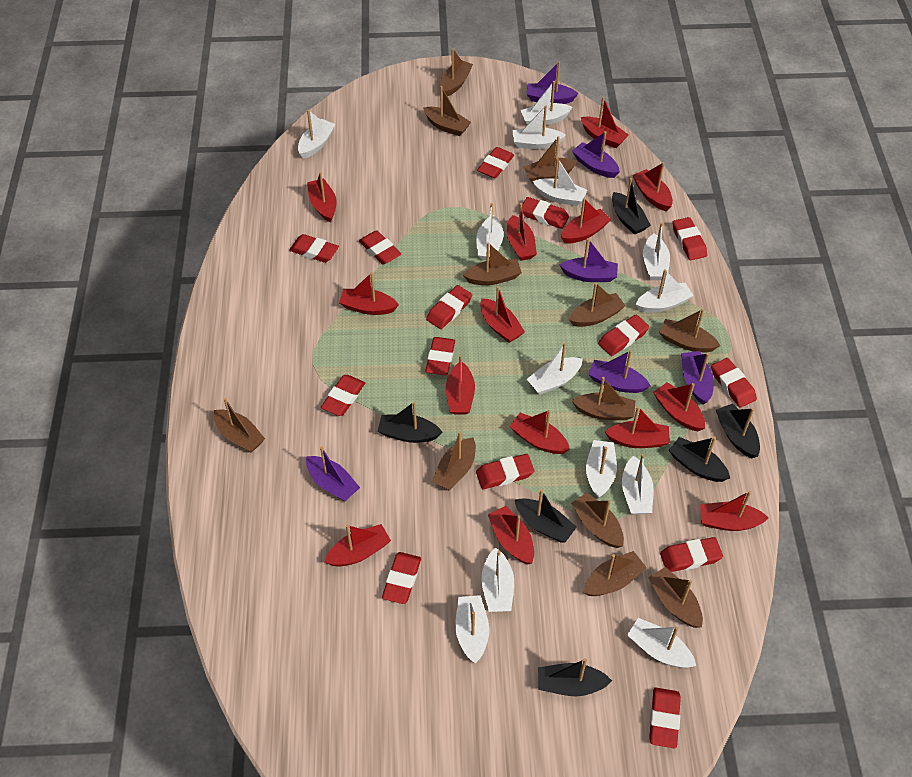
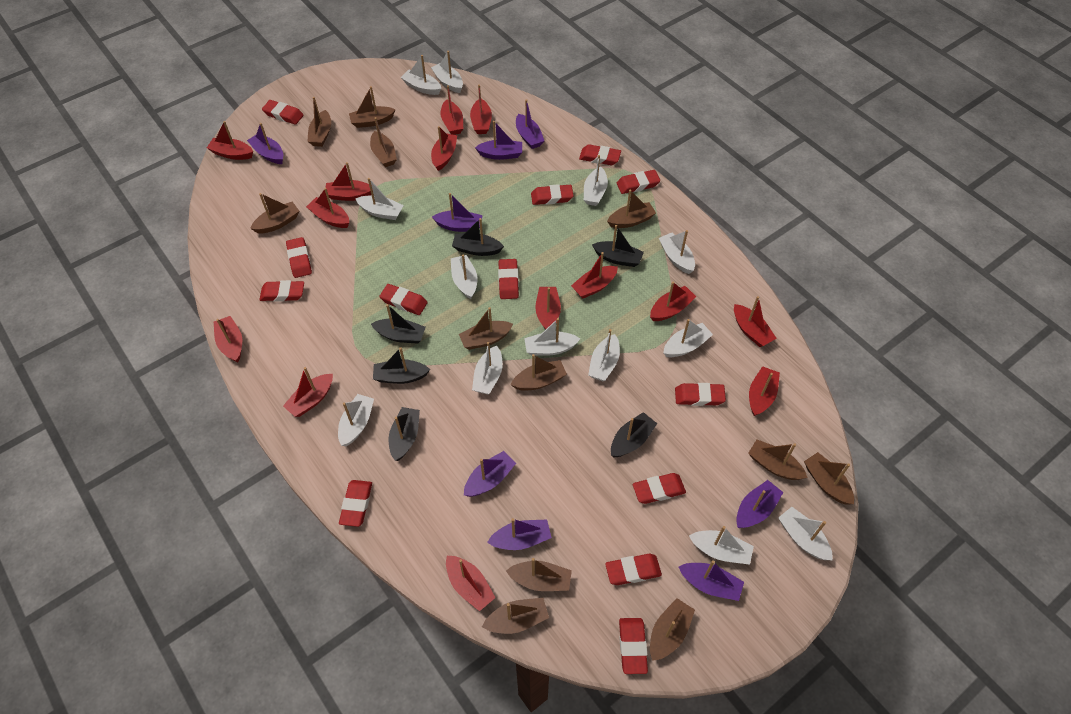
purple boat: [306,446,360,502] [527,61,578,104] [560,238,618,282] [572,131,620,178] [588,350,651,393] [681,351,714,405] = 6 -> [247,123,283,164] [432,193,483,232] [464,451,516,497] [475,121,522,160] [487,518,552,550] [516,99,544,149] [679,560,744,601] [736,480,783,528] = 8
red eraser: [289,234,339,263] [321,375,365,416] [359,230,401,264] [382,552,421,604] [425,337,455,375] [426,285,472,329] [476,454,534,489] [477,147,514,178] [522,197,569,229] [598,315,649,356] [649,688,681,748] [660,537,723,572] [673,217,707,260] [711,358,757,408] = 14 -> [260,280,304,302] [262,100,304,125] [286,237,312,278] [339,480,372,527] [379,284,428,315] [498,259,519,299] [531,184,574,205] [579,144,621,165] [605,554,662,585] [617,170,660,194] [619,618,648,674] [633,473,686,504] [675,383,726,406] = 13

